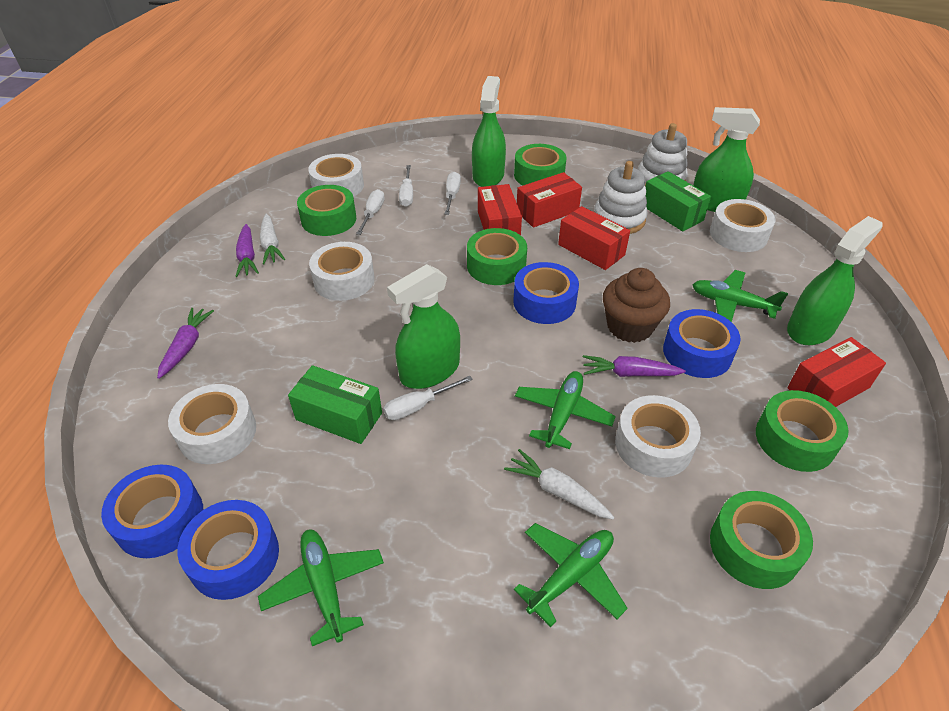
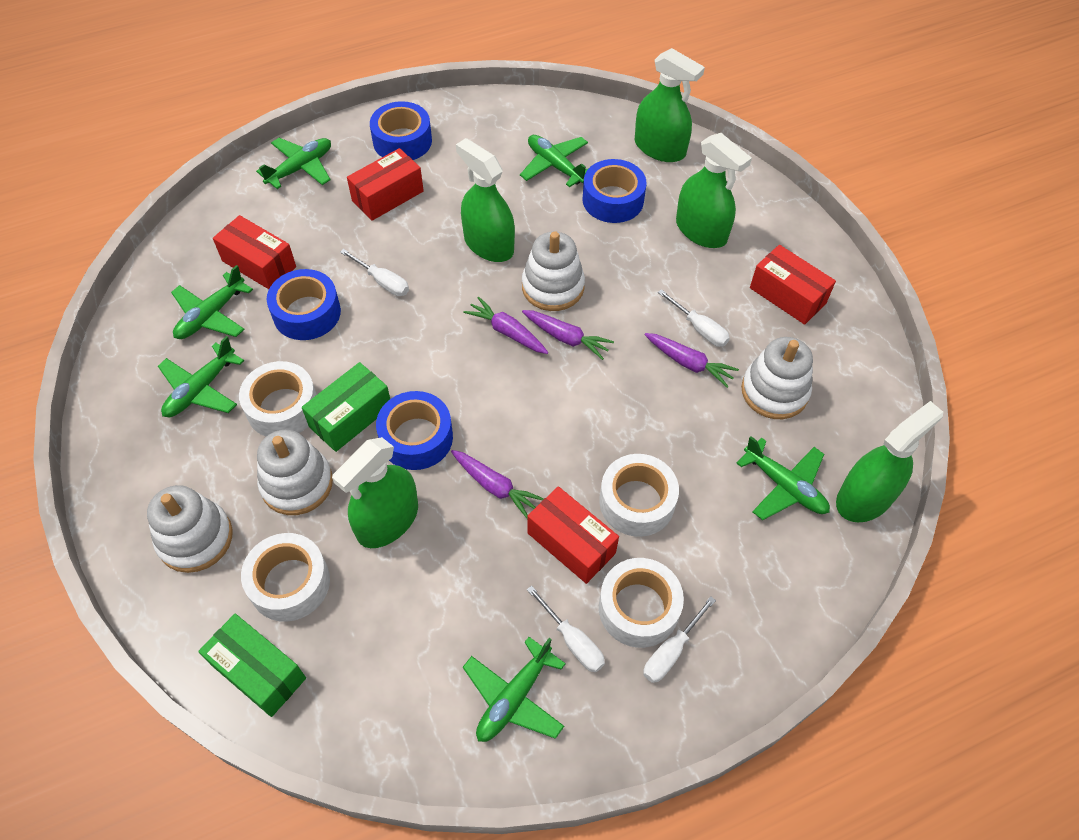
brown cupcake: [603,268,670,343] = 1 -> none = 0
green plane: [258,529,384,646] [514,523,628,627] [515,371,616,449] [692,270,788,322] = 4 -> [158,336,244,417] [171,265,253,339] [256,138,331,189] [463,637,566,742] [520,135,589,187] [736,436,830,520] = 6
green spray bottle: [387,264,460,389] [472,76,506,187] [693,107,760,212] [787,216,883,345] = 4 -> [332,437,418,548] [456,138,515,262] [635,48,705,162] [676,133,752,248] [836,401,943,522] = 5
green tape: [297,185,356,236] [467,228,527,285] [514,144,566,186] [710,491,813,589] [756,390,849,472] = 5 -> none = 0
purple carrot: [157,308,214,379] [235,224,259,277] [583,355,686,377] = 3 -> [451,450,544,518] [463,297,548,354] [522,310,614,360] [645,333,739,388] = 4
white carrot: [260,214,285,264] [504,449,614,519] = 2 -> none = 0
white stacking toy: [594,161,648,234] [638,123,688,186] = 2 -> [147,485,233,573] [257,430,333,515] [522,231,585,311] [741,337,813,419] = 4
white tape: [168,384,256,464] [308,154,364,197] [309,242,375,301] [615,395,701,478] [710,199,775,252] = 5 -> [239,361,317,437] [241,533,330,622] [599,454,679,537] [599,558,684,648] = 4

